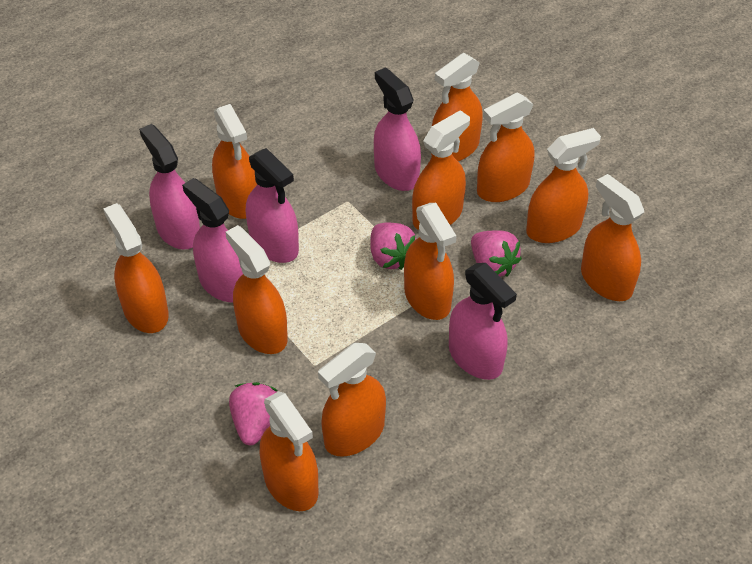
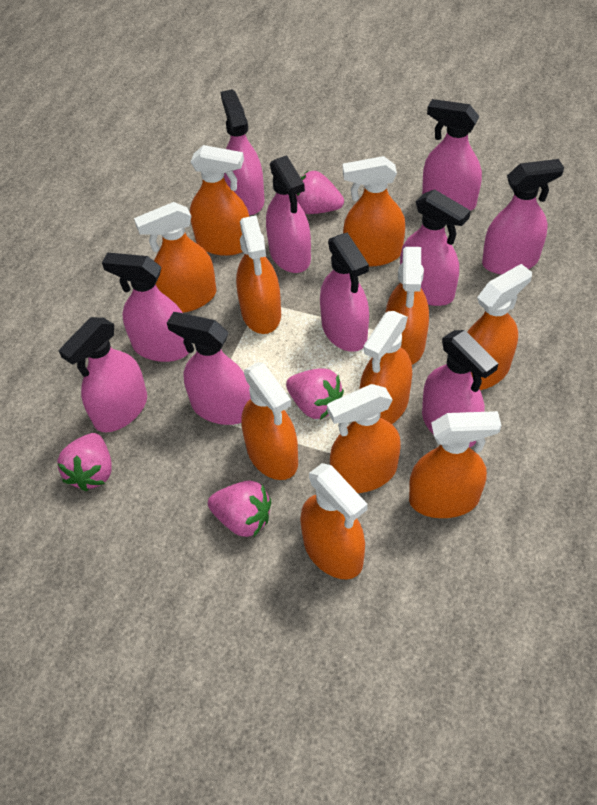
pink spray bottle: [139,124,200,250] [182,178,243,302] [246,148,299,263] [374,67,421,191] [449,263,517,380] = 5 -> [59,317,147,433] [102,253,189,362] [167,312,251,425] [221,89,265,215] [266,155,311,273] [320,233,369,352] [400,189,471,306] [422,99,482,210] [422,330,499,448] [482,159,564,274] = 10
pink strawberry: [229,382,278,445] [370,222,416,270] [471,230,522,277] = 3 -> [57,433,112,491] [208,481,271,537] [286,369,344,420] [296,171,344,214] = 4

